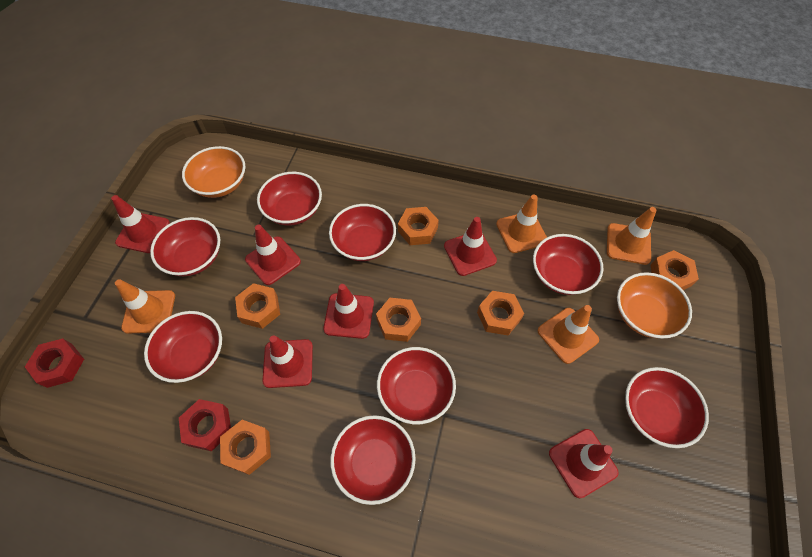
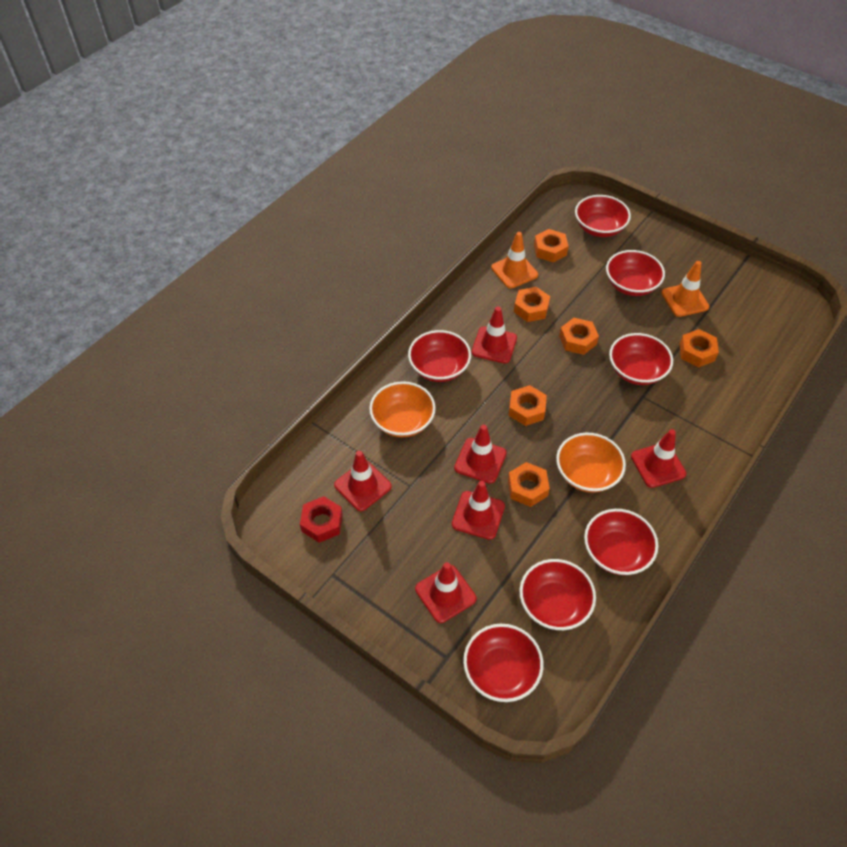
orange traffic cone: [115,279,175,334] [496,195,547,253] [538,305,599,364] [607,207,657,265] = 4 -> [491,232,538,289] [661,261,709,317] = 2
red bowl: [144,311,222,383] [150,217,220,276] [257,172,322,225] [329,204,396,261] [330,415,416,505] [377,347,456,424] [533,234,603,295] [625,367,709,448] = 8 -> [408,330,471,382] [463,624,543,702] [519,559,596,630] [575,195,631,237] [584,509,659,575] [606,250,665,296] [609,333,673,385] = 7
red nut: [25,339,84,388] [179,399,231,451] = 2 -> [300,496,343,543] = 1

